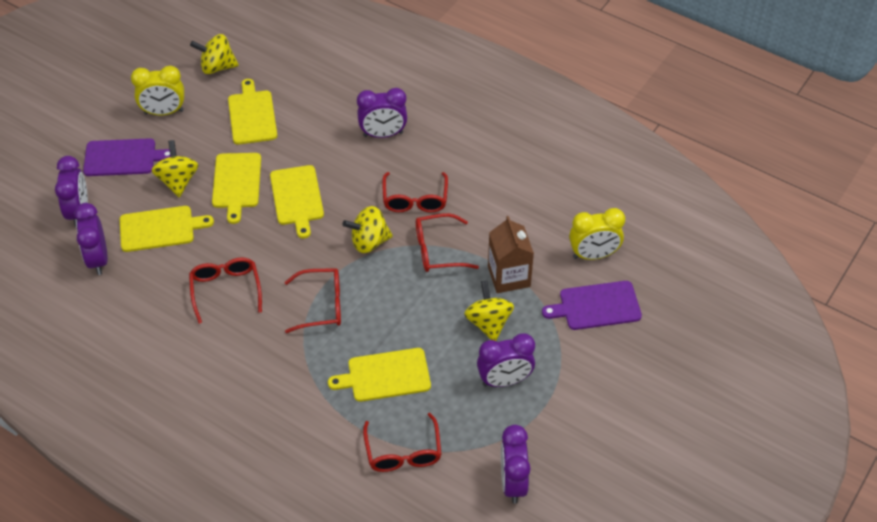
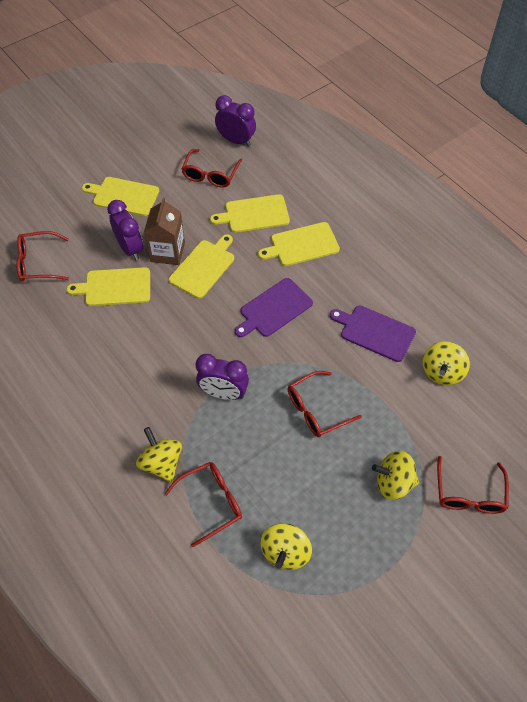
purple clock: [55,156,88,227] [74,203,108,275] [357,88,407,138] [477,333,535,387] [501,425,531,504] = 5 -> [107,200,143,260] [196,354,249,400] [215,95,256,147] = 3
yellow clock: [131,66,184,115] [569,208,625,260] = 2 -> none = 0

